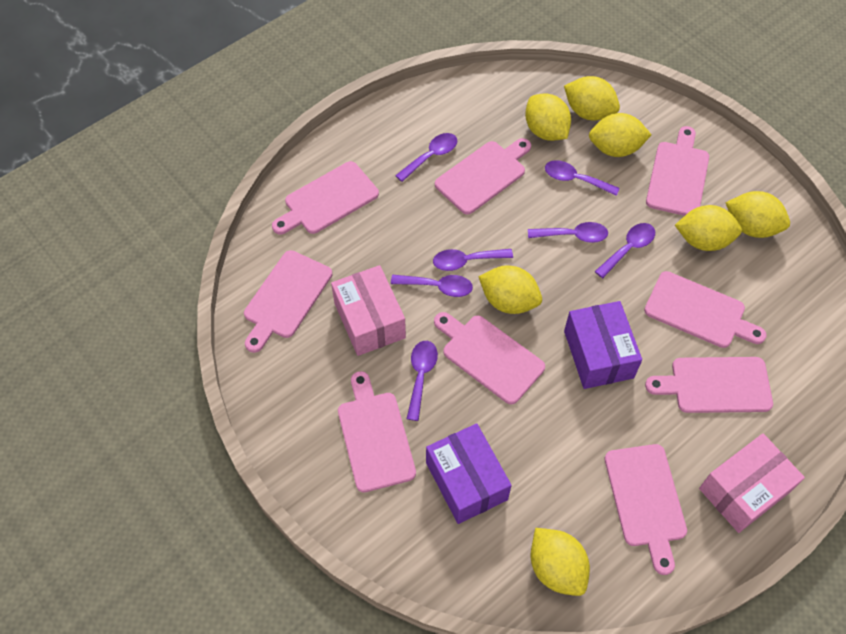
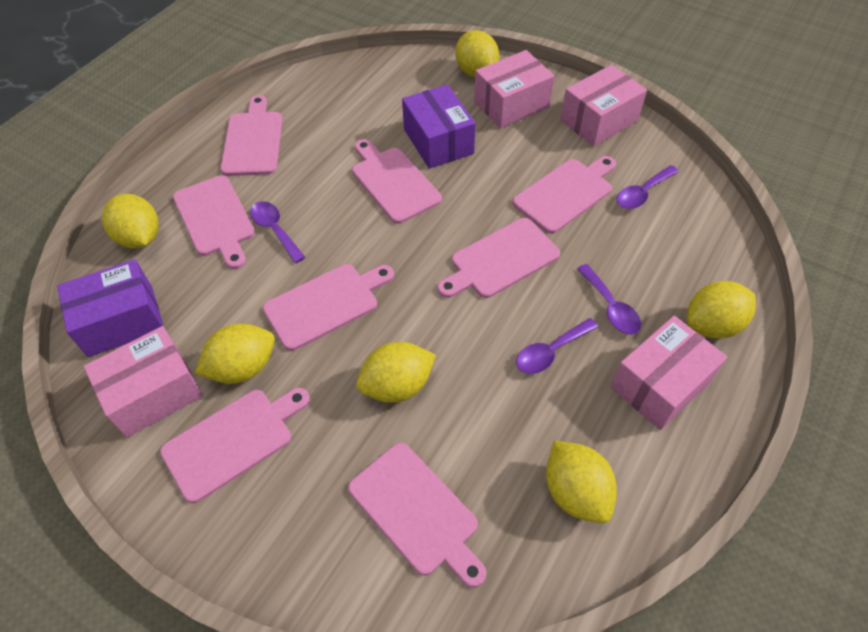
pink box: [331,265,406,356] [699,434,805,533] = 2 -> [83,326,203,438] [474,50,555,129] [560,65,647,146] [611,316,727,430] = 4
pink cutting board: [244,250,332,353] [272,161,379,234] [338,371,416,493] [434,312,545,404] [435,138,531,214] [605,444,687,575] [644,271,767,348] [645,357,773,413] [646,126,709,216] = 9 -> [160,388,310,503] [173,175,255,269] [220,95,283,176] [263,264,394,351] [348,443,486,588] [352,139,442,224] [437,218,560,298] [513,156,616,234] = 8
purple spoon: [391,275,473,297] [395,133,457,182] [407,341,438,421] [433,249,513,271] [528,222,608,243] [545,160,620,196] [595,223,655,278] = 7 -> [250,201,305,263] [516,318,598,374] [577,264,641,335] [616,165,679,209] = 4
yellow lemon: [478,266,542,314] [525,93,571,141] [531,528,590,596] [564,76,620,121] [589,113,651,157] [675,205,742,251] [725,191,790,238] = 7 -> [102,194,159,249] [195,324,275,384] [356,342,436,403] [455,30,499,77] [546,441,617,523] [687,281,756,339] = 6

